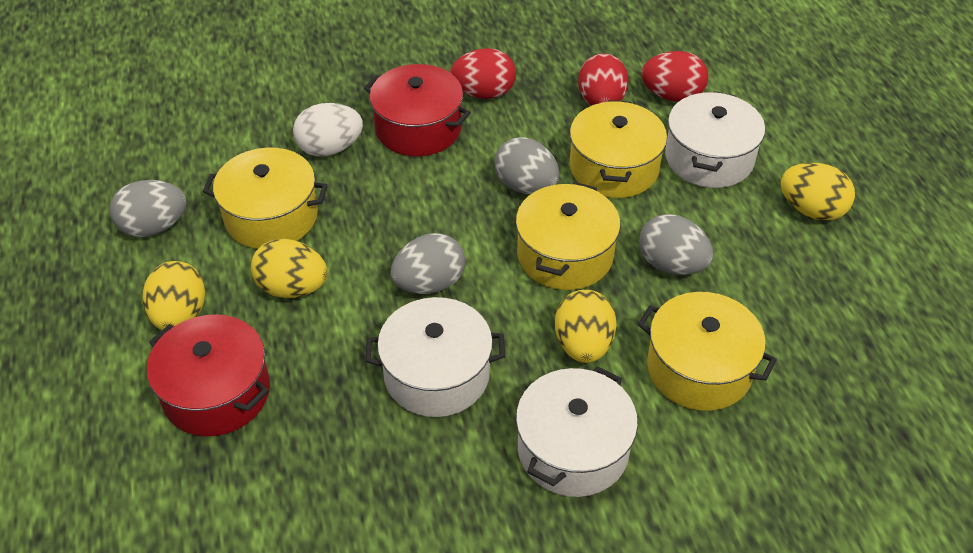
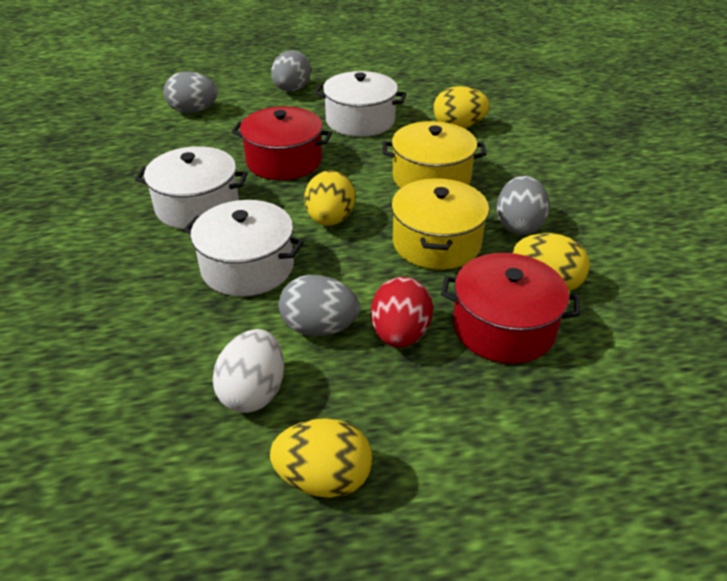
red egg: [450,48,516,99] [578,53,629,106] [641,51,709,102] = 3 -> [371,277,433,347] = 1
yellow pot: [203,148,328,249] [516,182,620,290] [570,100,667,198] [638,292,777,411] = 4 -> [383,121,486,188] [391,178,489,270] = 2

